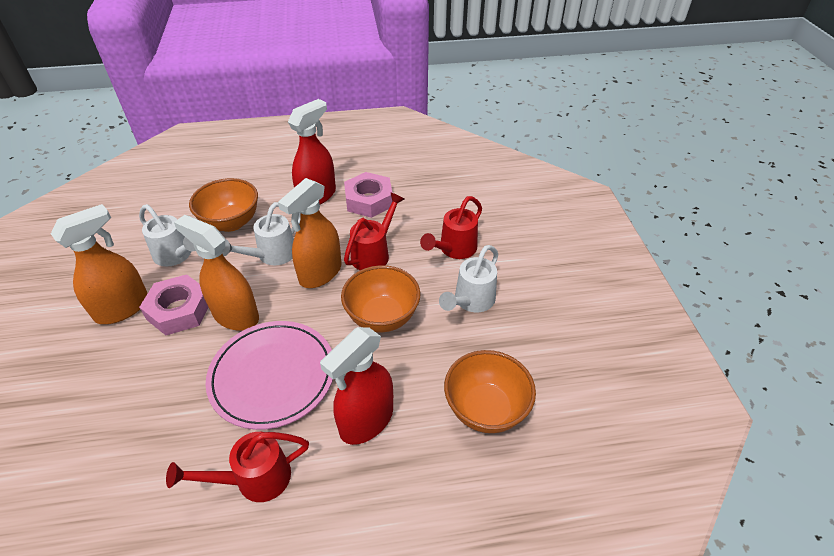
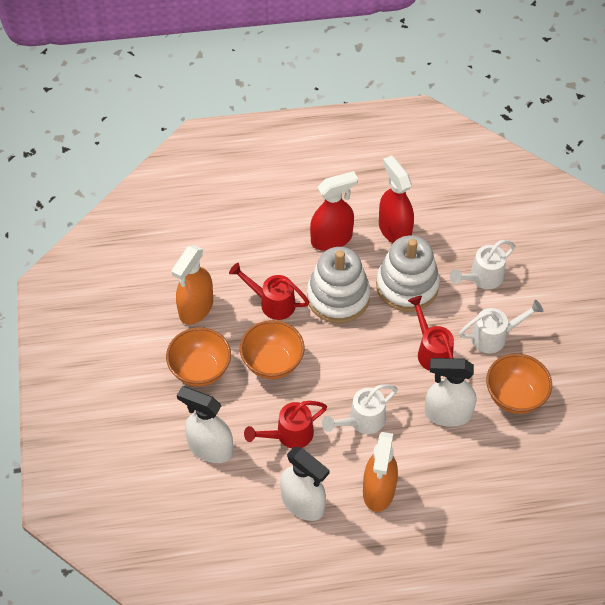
orange spray bottle: [51,204,148,324] [174,215,259,331] [278,178,342,288] = 3 -> [171,245,213,325] [363,432,398,512] = 2
pink nut: [139,274,209,335] [344,172,392,218] = 2 -> none = 0
pink plate: [206,321,333,430] = 1 -> none = 0
white spray bottle: none = 0 -> [177,386,233,463] [280,446,330,521] [425,358,476,427] = 3
white stacking toy: none = 0 -> [307,247,370,323] [376,235,440,312] = 2

